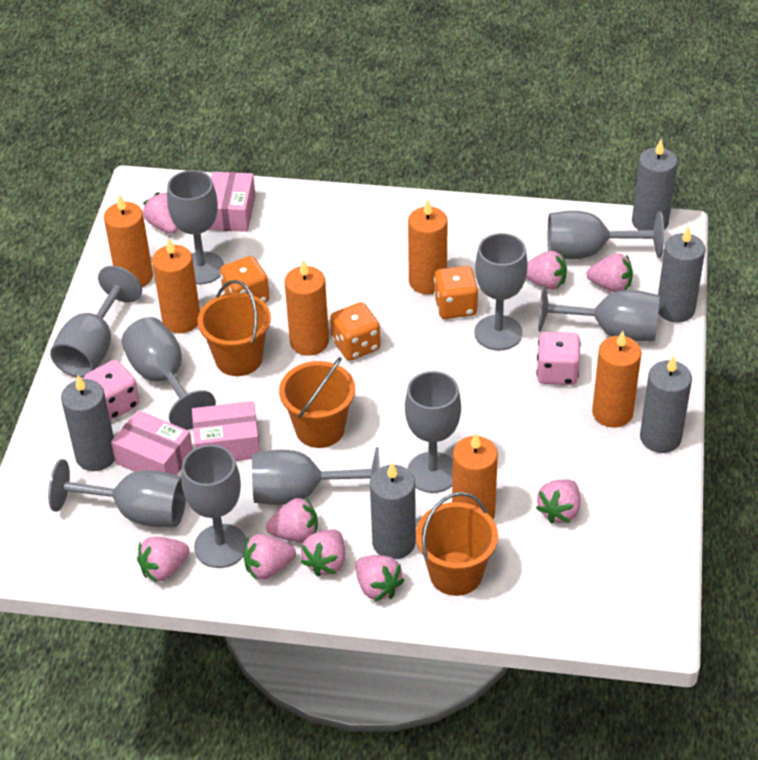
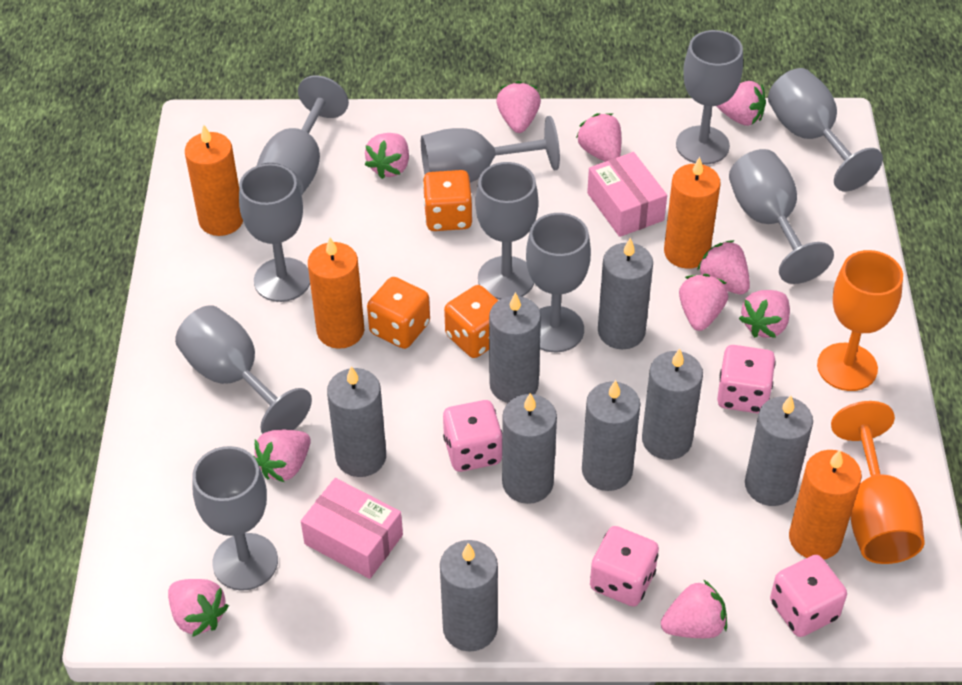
grey candle: [61,375,115,471] [370,463,416,559] [632,140,677,231] [640,356,692,453] [658,226,705,322] = 5 -> [327,366,386,477] [440,540,498,651] [489,292,541,403] [502,393,557,504] [582,380,640,491] [598,238,653,349] [642,348,703,460] [745,396,813,506] = 8
orange bucket: [198,280,271,376] [279,357,355,448] [416,492,498,596] = 3 -> none = 0
orange candle: [104,195,153,287] [152,239,200,333] [285,260,329,356] [408,200,448,295] [452,433,498,519] [592,331,642,428] = 6 -> [185,125,243,236] [308,237,364,349] [664,157,721,269] [789,450,862,559] = 4
orange goblet: none = 0 -> [817,250,903,391] [831,401,925,564] = 2
pink box: [111,410,193,475] [192,401,260,461] [208,172,255,232] = 3 -> [301,478,403,579] [587,152,667,237] = 2
pink dice: [84,360,140,421] [536,332,581,385] = 2 -> [443,400,502,472] [590,526,659,607] [717,345,776,414] [770,555,847,637] = 4
pink strawberry: [137,537,189,583] [143,193,178,234] [243,534,296,580] [266,497,318,543] [301,529,345,576] [355,555,404,601] [526,251,567,290] [536,479,580,524] [586,254,633,292] = 9 -> [168,579,229,637] [254,430,310,482] [365,133,409,179] [496,81,541,133] [576,113,621,162] [661,579,727,638] [679,274,728,331] [697,240,750,295] [716,81,766,126] [739,290,790,338] = 10

